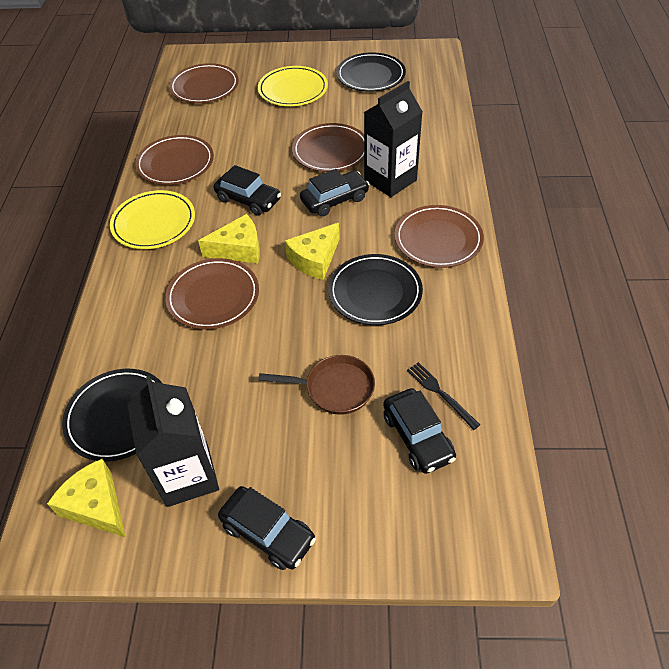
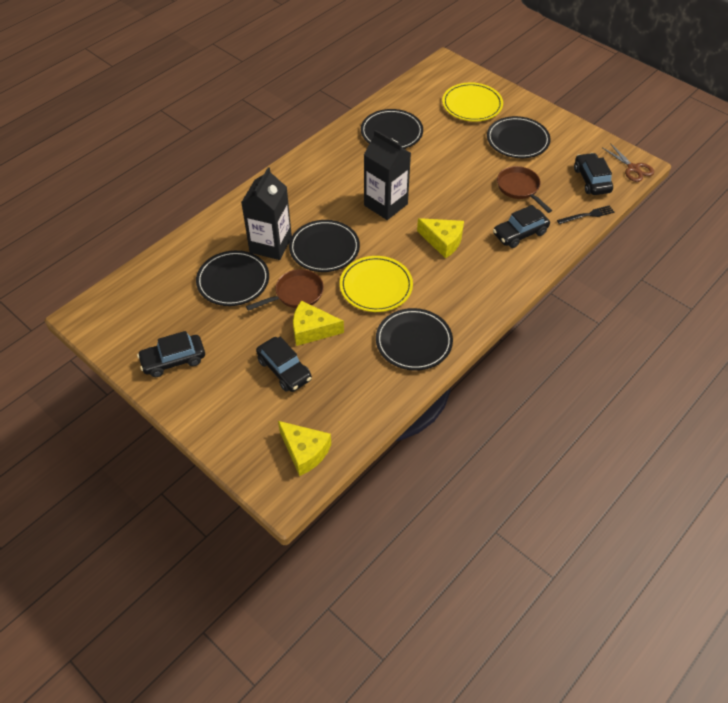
black plate: [62,369,163,461] [328,254,423,325] [336,52,406,92] = 3 -> [196,250,269,306] [289,220,360,272] [361,109,423,149] [376,308,453,371] [487,116,551,158] = 5
brown pan: [259,355,375,415] = 1 -> [246,269,324,311] [497,166,552,213] = 2
brown plate: [135,135,214,185] [165,258,259,329] [169,63,239,103] [292,123,364,172] [395,205,484,268] = 5 -> none = 0
brown scissors: none = 0 -> [603,143,654,182] = 1

